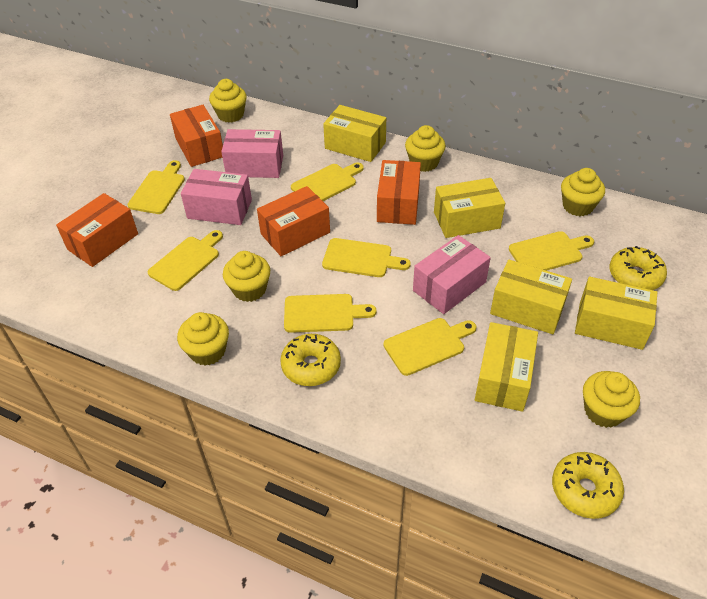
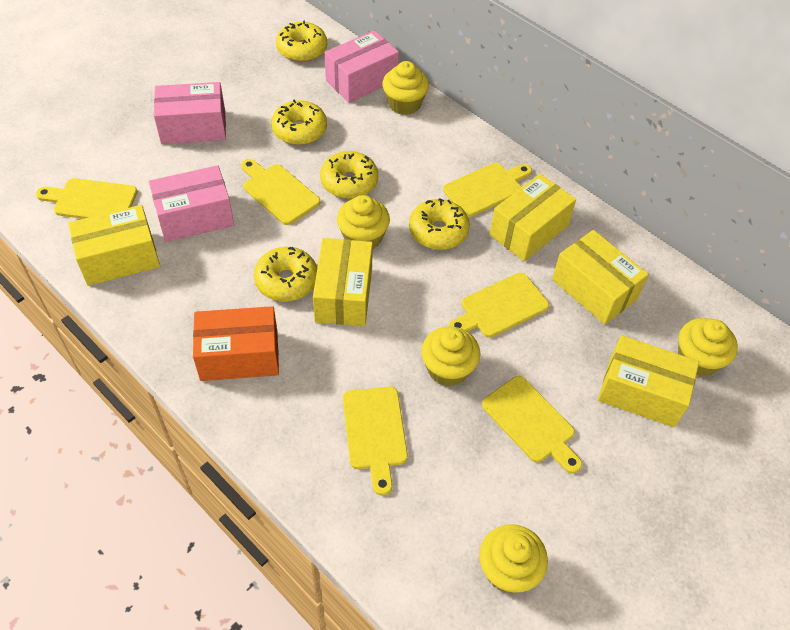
orange box: [56,193,138,267] [170,105,223,167] [257,186,330,256] [377,160,421,225] = 4 -> [193,306,279,381] = 1
yellow cupcake: [177,312,229,365] [209,79,247,123] [223,251,270,302] [405,125,446,172] [561,168,605,216] [583,371,640,428] = 6 -> [337,195,390,249] [382,61,429,115] [421,326,480,386] [479,524,548,593] [678,318,738,377] = 5
yellow cutting board: [127,160,185,214] [148,230,223,291] [284,294,376,333] [291,163,364,201] [322,238,411,277] [383,318,476,376] [509,231,594,271] = 7 -> [36,178,138,219] [241,159,320,225] [343,387,408,496] [443,163,532,217] [449,273,549,338] [482,376,582,474] = 6
yellow donut: [280,334,341,386] [552,452,624,519] [609,246,667,290] = 3 -> [254,247,317,301] [271,100,327,145] [276,21,327,62] [320,151,378,199] [409,198,470,250] = 5

